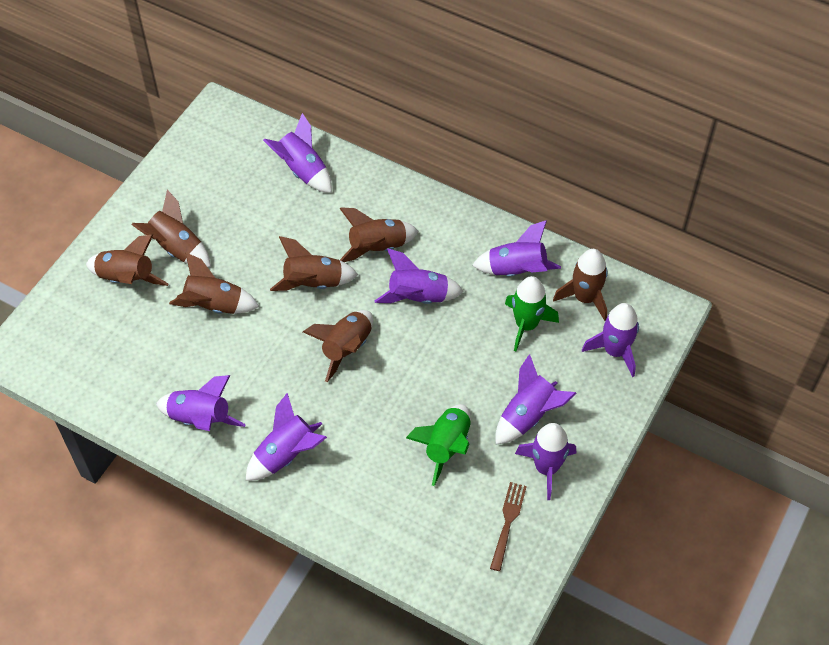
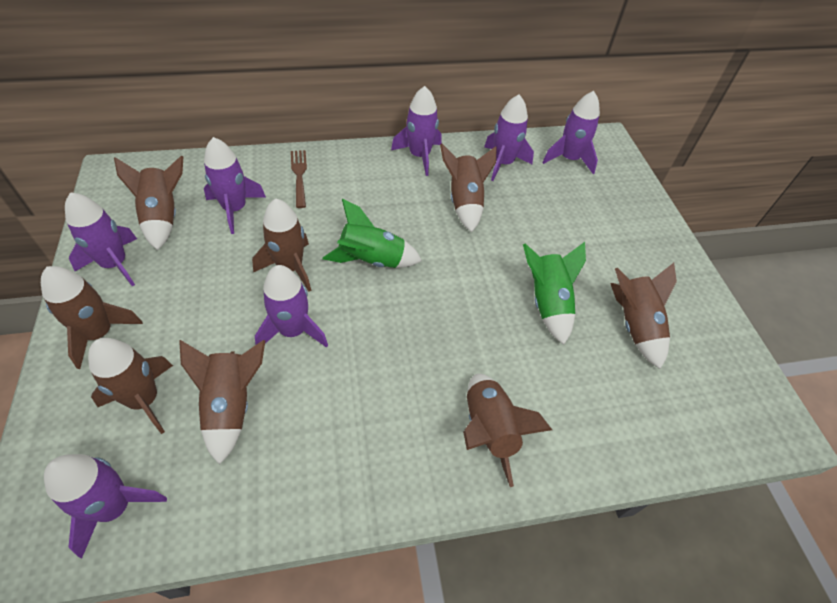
brown rocket: [86,235,169,286] [131,190,211,267] [169,253,259,314] [270,236,358,291] [303,310,373,382] [339,207,418,262] [553,249,608,321] = 7 -> [41,266,143,369] [88,338,173,434] [114,155,183,250] [179,340,265,465] [252,198,311,292] [440,143,497,232] [463,374,552,487] [610,263,677,369] = 8
purple rocket: [156,375,246,431] [246,393,327,480] [263,113,332,193] [375,249,464,304] [472,220,561,276] [495,354,577,444] [515,423,576,500] [582,303,639,377] = 8 -> [44,454,167,558] [65,192,137,286] [204,137,266,234] [255,265,328,348] [391,86,441,176] [484,94,534,181] [542,91,600,174] = 7

